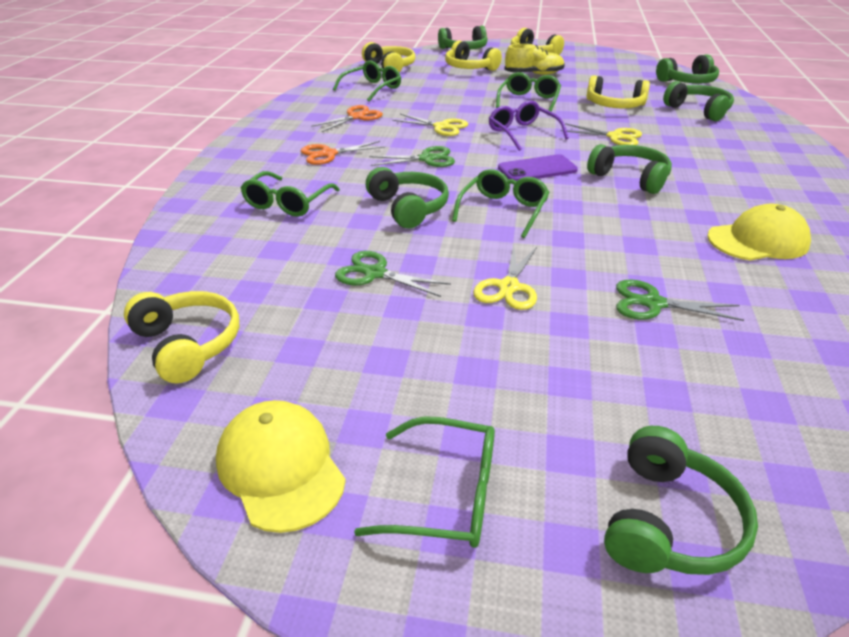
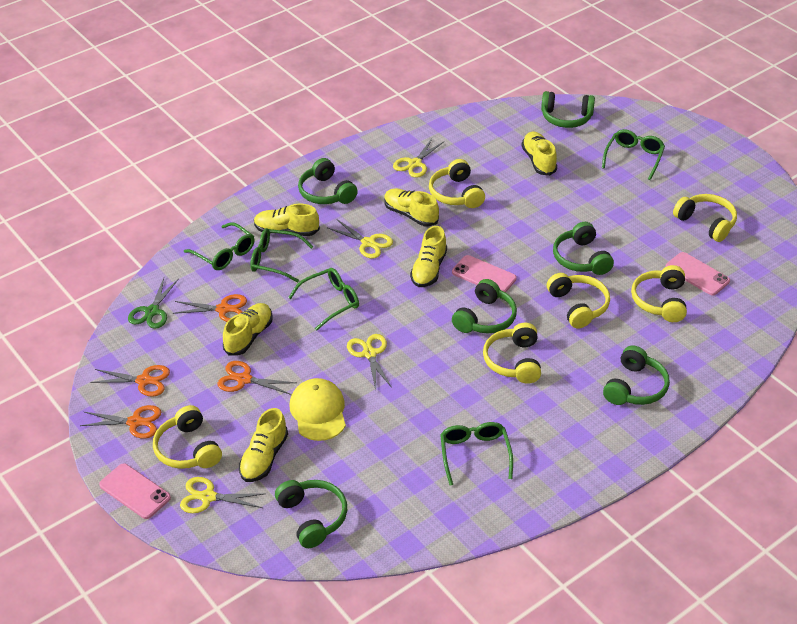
green scissors: [335,251,451,297] [369,146,455,167] [616,279,744,321] = 3 -> [128,278,178,329] = 1
orange scissors: [301,141,385,165] [311,105,383,132] = 2 -> [80,405,161,439] [90,365,170,396] [173,294,247,322] [217,361,296,395] = 4
pink phone: none = 0 -> [99,463,171,519] [452,255,517,293] [665,252,730,295] = 3
purple glasses: [489,100,569,151] = 1 -> none = 0
purple phone: [498,154,578,181] = 1 -> none = 0
yellow cap: [216,400,346,533] [707,203,811,261] = 2 -> [290,378,346,441] = 1
yellow headphones: [124,291,239,384] [362,42,416,72] [445,40,502,71] [511,28,564,55] [587,75,650,108] = 5 -> [153,405,222,469] [429,159,485,208] [483,323,541,384] [547,273,610,329] [631,265,687,322] [673,194,737,242] = 6
yellow scissors: [392,114,468,136] [473,245,537,310] [561,123,642,145] = 3 -> [180,477,266,513] [328,219,393,259] [347,334,392,390] [393,138,444,178] = 4
yellow shoe: [504,44,565,75] = 1 -> [223,303,273,356] [239,408,288,482] [254,204,320,236] [384,188,439,227] [410,226,447,287] [521,132,557,176] = 6

